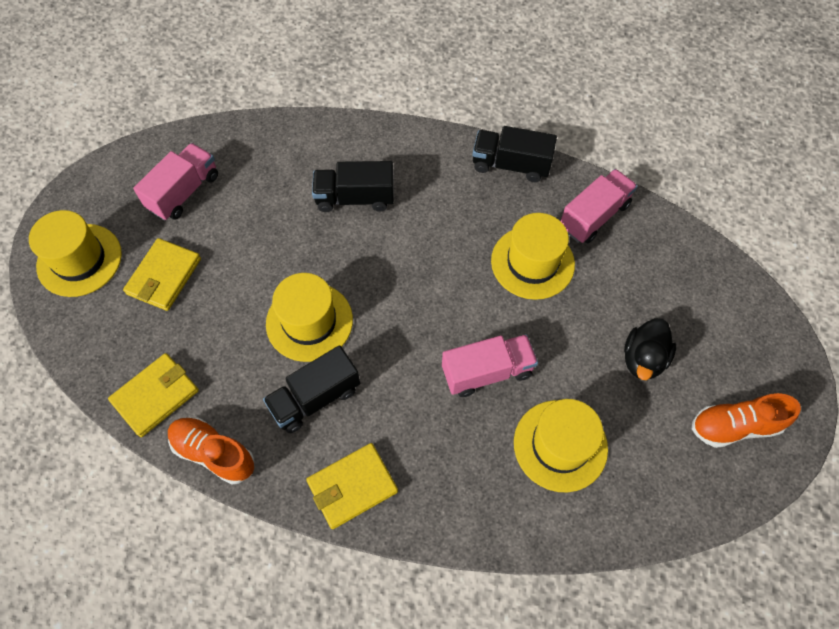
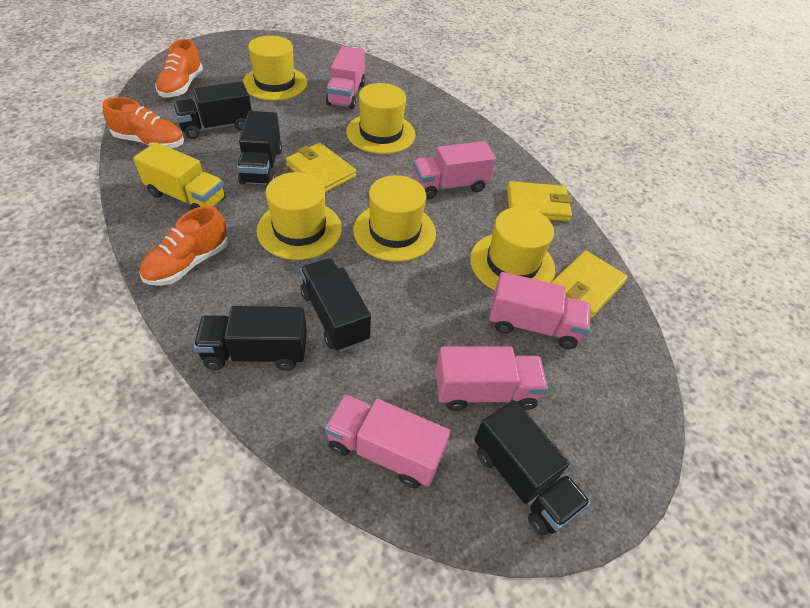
black duck: [624,318,676,380] = 1 -> none = 0
black truck: [263,345,360,433] [312,161,394,212] [473,126,557,182] = 3 -> [173,81,252,139] [193,306,307,371] [237,111,282,185] [300,258,371,352] [474,400,591,536] = 5
orange shoe: [168,417,255,484] [692,393,801,448] = 2 -> [102,97,184,148] [139,206,228,286] [155,39,203,97] = 3
pink truck: [133,143,218,221] [442,334,538,397] [561,169,637,243] = 3 -> [325,394,450,488] [326,46,365,109] [413,141,496,199] [436,346,548,411] [489,272,591,349] = 5
yellow hat: [29,210,122,297] [266,273,353,362] [491,213,575,300] [514,399,608,492] = 4 -> [242,35,307,101] [256,172,342,260] [346,83,416,154] [353,175,436,262] [470,207,555,290] = 5
yellow truck: none = 0 -> [133,142,226,210] = 1

